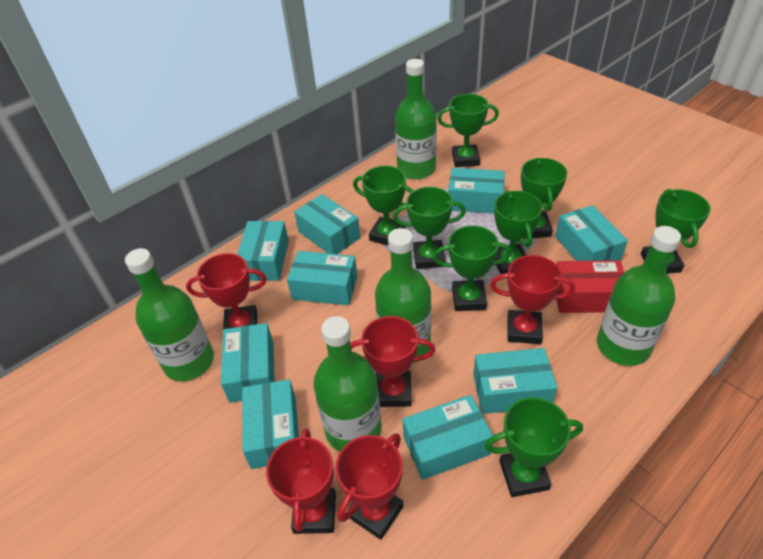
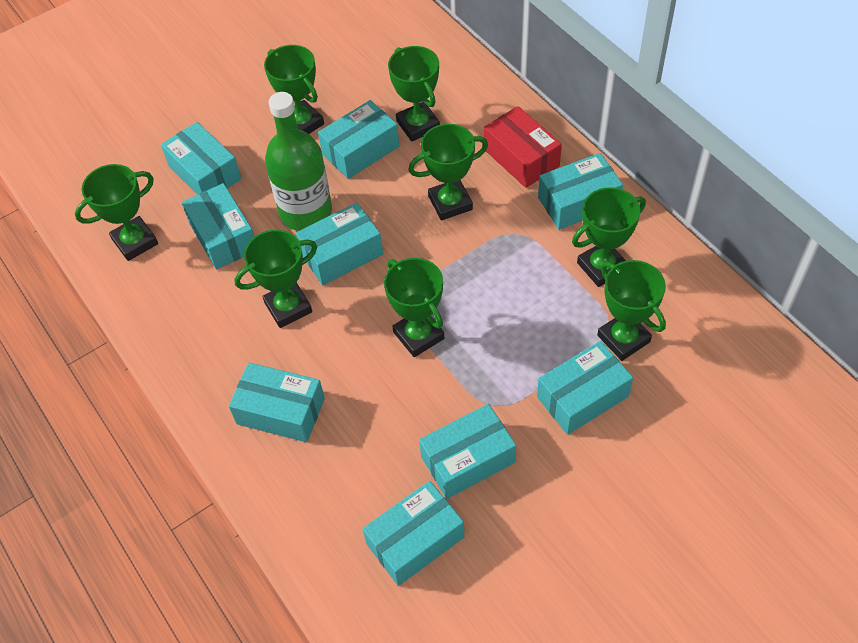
green bottle: [125,248,214,381] [314,316,382,452] [375,228,431,363] [395,59,437,179] [597,226,681,366] = 5 -> [265,92,332,231] = 1
red trophy: [186,253,267,329] [266,428,336,534] [335,433,403,540] [350,316,436,407] [490,255,575,344] = 5 -> none = 0

